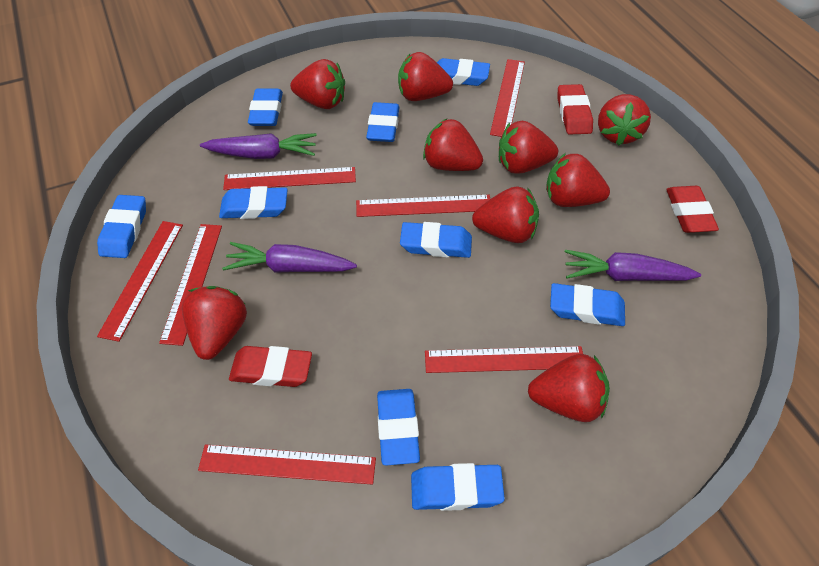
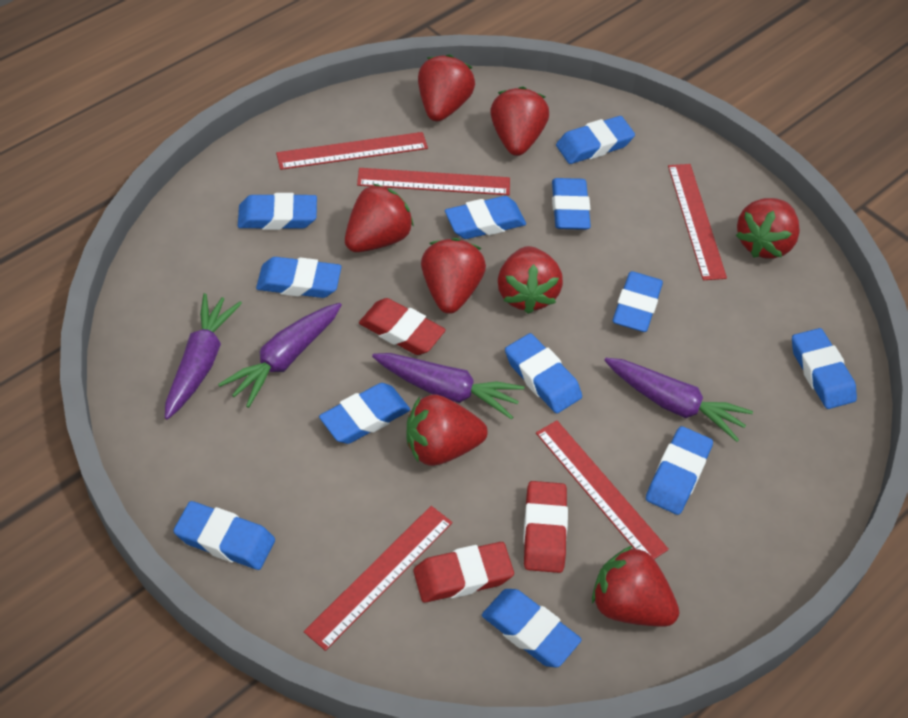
blue eraser: [97,195,146,258] [219,186,288,219] [248,88,283,126] [366,102,400,142] [377,389,420,466] [400,222,472,258] [411,463,505,511] [437,58,490,86] [550,283,625,326] = 9 -> [173,501,275,570] [238,193,317,230] [256,257,341,298] [319,383,410,444] [445,196,526,239] [482,589,582,668] [505,333,582,413] [552,178,591,230] [556,116,635,164] [613,271,663,332] [646,426,713,515] [792,328,857,409] = 12
purple carrot: [200,133,317,159] [222,242,357,273] [565,250,701,281] = 3 -> [165,293,242,419] [218,303,342,408] [372,353,524,419] [604,358,753,442] = 4
red ruler: [97,221,183,342] [159,224,222,346] [198,444,376,485] [223,167,356,190] [356,195,490,217] [425,346,583,373] [490,59,525,137] = 7 -> [276,132,428,170] [304,506,453,651] [357,168,510,195] [536,420,669,559] [668,164,727,280] = 5
red strawberry: [182,286,247,360] [290,59,345,109] [398,52,453,101] [423,118,483,171] [472,186,539,243] [499,121,558,174] [528,354,610,422] [546,153,610,207] [598,94,651,146] = 9 -> [345,184,414,252] [406,394,488,466] [418,54,475,122] [421,238,486,314] [490,87,549,156] [498,246,563,314] [592,546,679,626] [736,198,800,259] = 8

